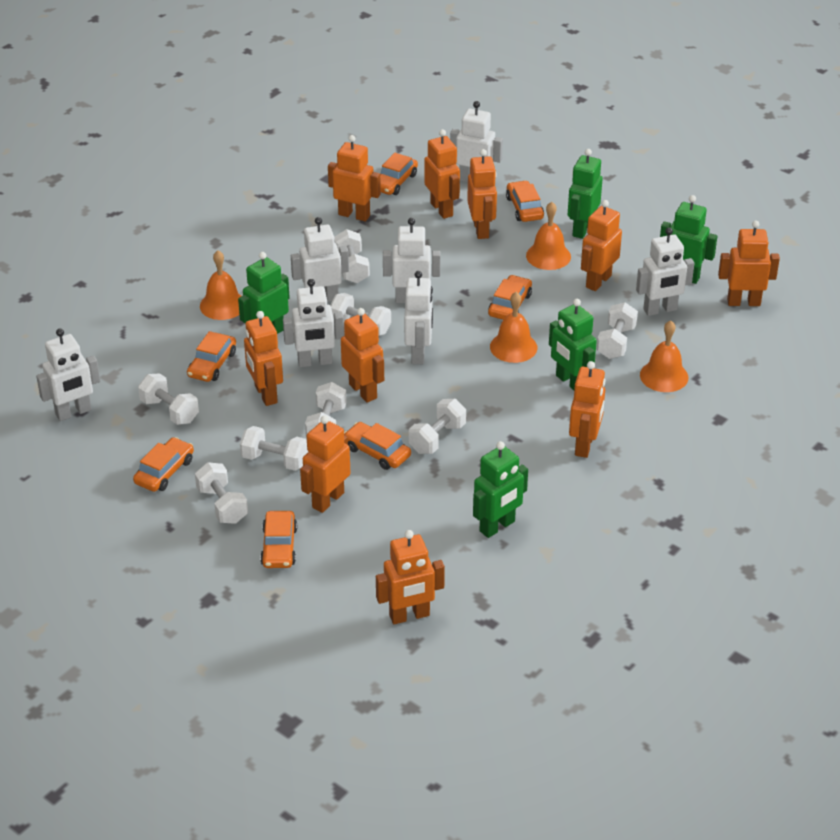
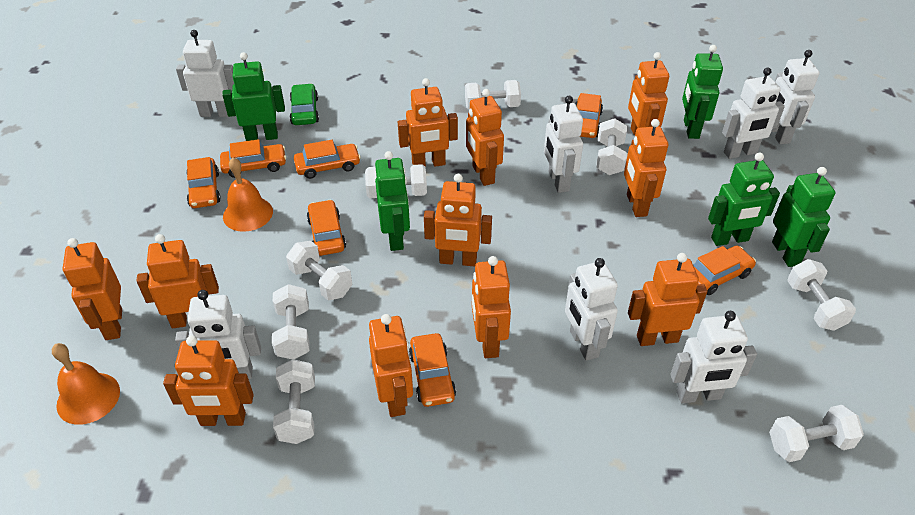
green car: none = 0 -> [290,83,319,125] = 1
orange bell: [200,250,241,320] [490,292,537,363] [526,202,571,270] [640,320,688,392] = 4 -> [52,343,120,425] [223,157,273,232] = 2
orange robot: [244,311,283,406] [300,416,350,513] [328,135,381,221] [341,308,384,403] [376,530,445,624] [424,129,460,219] [467,149,497,239] [569,361,605,458] [581,200,622,291] [718,220,780,306] = 10 -> [63,238,122,340] [136,234,219,328] [163,335,254,426] [369,314,413,417] [398,78,458,167] [424,174,492,266] [466,89,504,186] [472,256,511,358] [624,119,668,217] [628,52,669,135] [628,253,707,346] = 11

